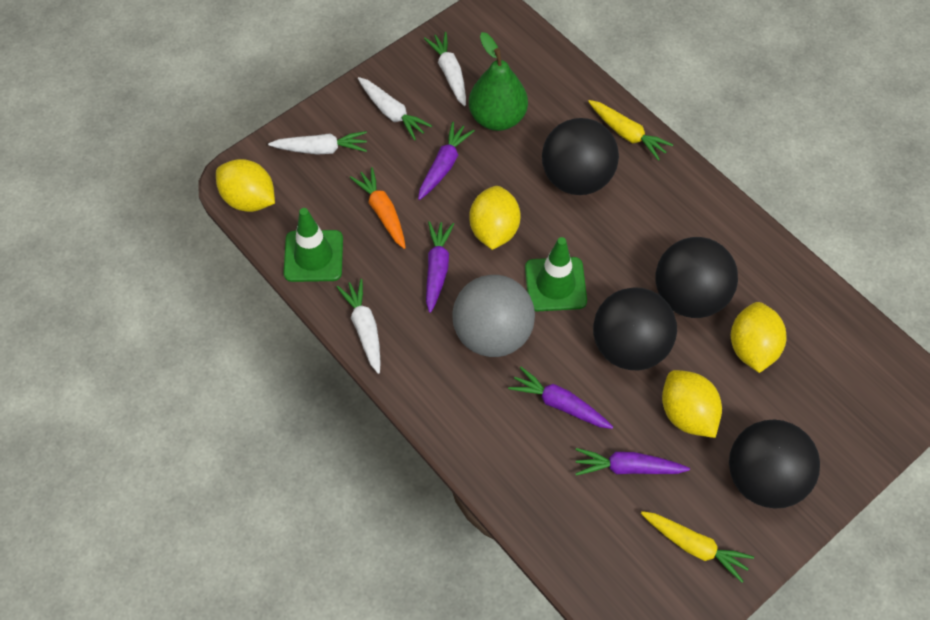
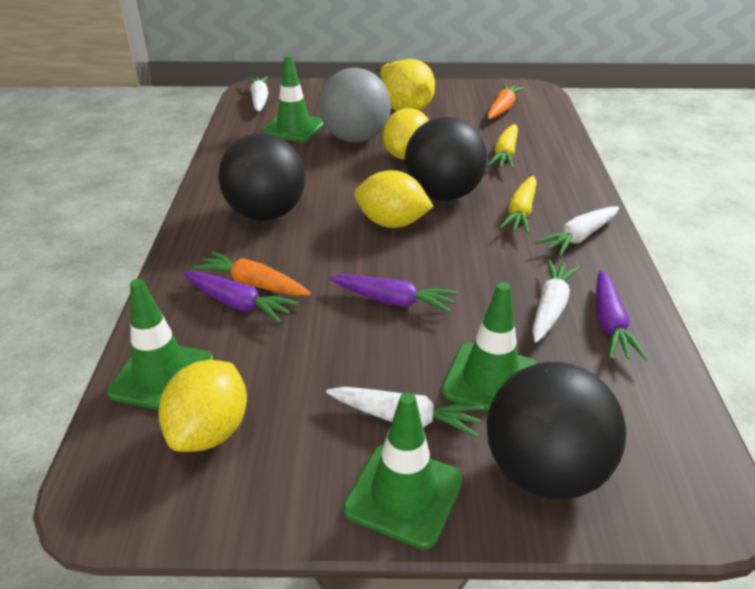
black ball: [542,118,619,195] [593,287,677,370] [655,237,738,318] [729,420,820,509] = 4 -> [218,133,305,221] [404,117,487,201] [487,362,626,500] = 3
green pear: [469,32,528,131] = 1 -> none = 0
green traffic cone: [284,208,343,282] [525,237,587,311] = 2 -> [107,279,214,410] [262,55,325,142] [343,392,463,549] [441,282,537,412] = 4
orange carrot: [350,167,406,249] = 1 -> [193,251,311,296] [488,84,525,119] = 2
purple carrot: [418,122,475,200] [426,221,454,313] [508,367,613,429] [575,448,690,476] = 4 -> [183,272,299,323] [329,274,458,313] [596,270,647,360] = 3
yellow lemon: [216,159,275,212] [469,186,521,250] [662,370,722,438] [731,302,787,373] = 4 -> [158,360,247,452] [354,170,434,228] [383,108,429,159] = 3
yellow pear: none = 0 -> [376,59,435,111] = 1

